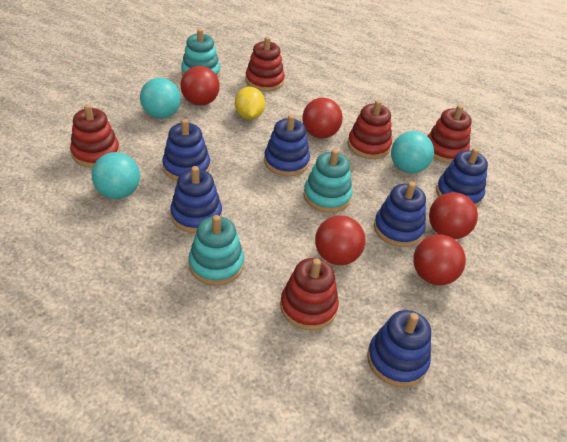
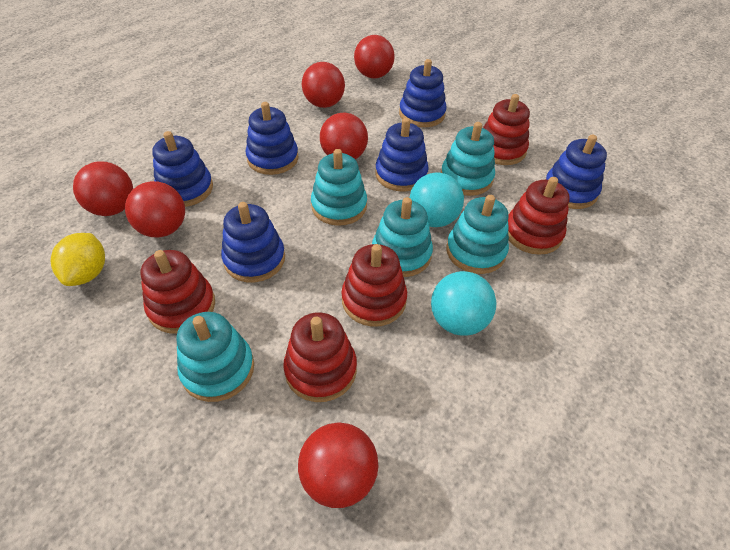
red ball: [180,66,220,105] [302,98,343,138] [315,215,366,265] [413,234,466,285] [429,192,478,239] = 5 -> [73,161,133,216] [125,181,185,237] [298,423,378,508] [302,62,345,108] [320,112,368,159] [354,35,395,78] = 6
turquoise ball: [92,152,140,199] [140,78,181,119] [391,131,434,173] = 3 -> [410,173,464,227] [431,271,496,336] = 2
turquoise stacking toy: [181,29,220,78] [189,215,244,285] [304,149,352,213] = 3 -> [177,312,254,402] [311,149,367,226] [372,197,433,277] [441,122,495,196] [446,195,509,274] = 5

